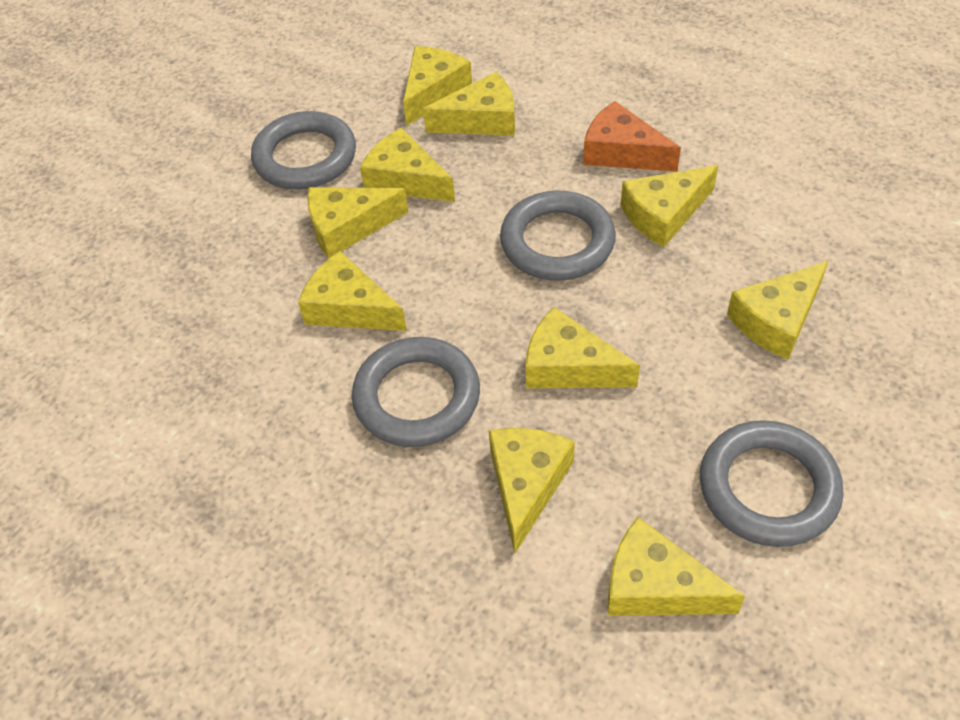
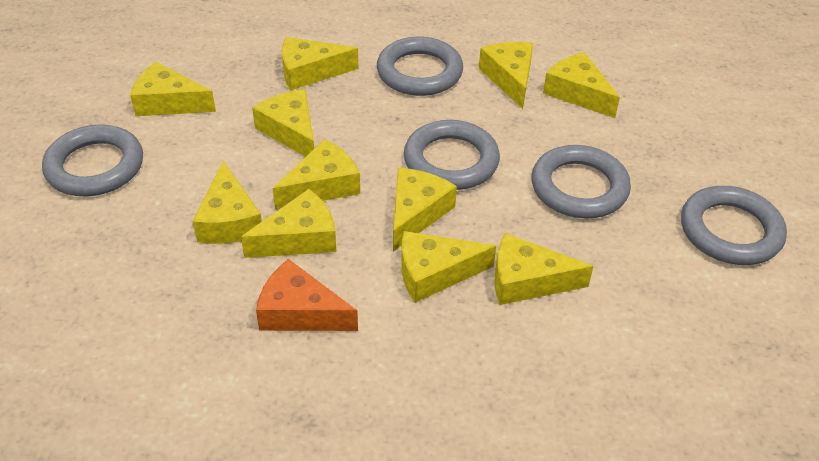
grey ring: [251,111,356,189] [352,337,480,447] [500,190,616,281] [700,420,844,547] = 4 -> [42,124,143,196] [377,37,463,96] [404,120,500,190] [532,145,631,218] [681,186,787,265] = 5
yellow cheese: [298,251,407,331] [307,187,409,258] [360,128,455,202] [403,46,472,126] [423,72,515,136] [489,428,575,553] [526,307,640,388] [608,517,745,616] [621,165,718,247] [727,261,828,360] = 10 -> [130,62,216,116] [193,161,262,244] [241,189,337,258] [252,89,314,157] [273,139,360,209] [282,37,359,90] [393,168,457,252] [401,231,496,303] [479,42,533,109] [494,233,593,305] [543,52,620,118] = 11

